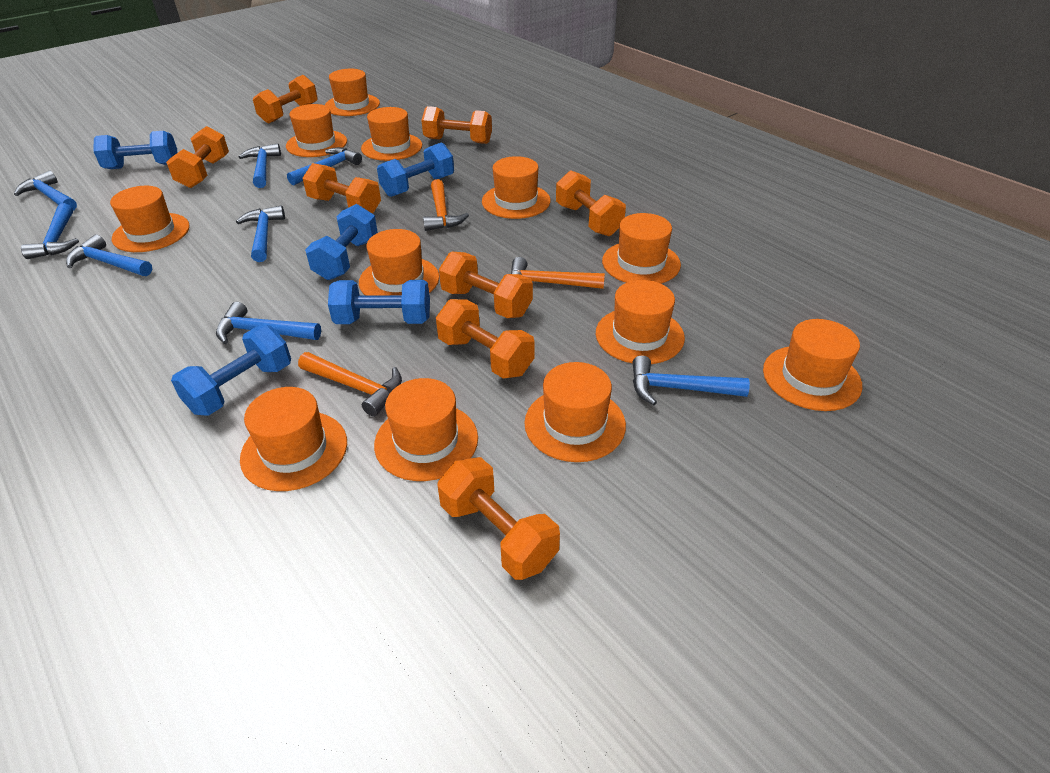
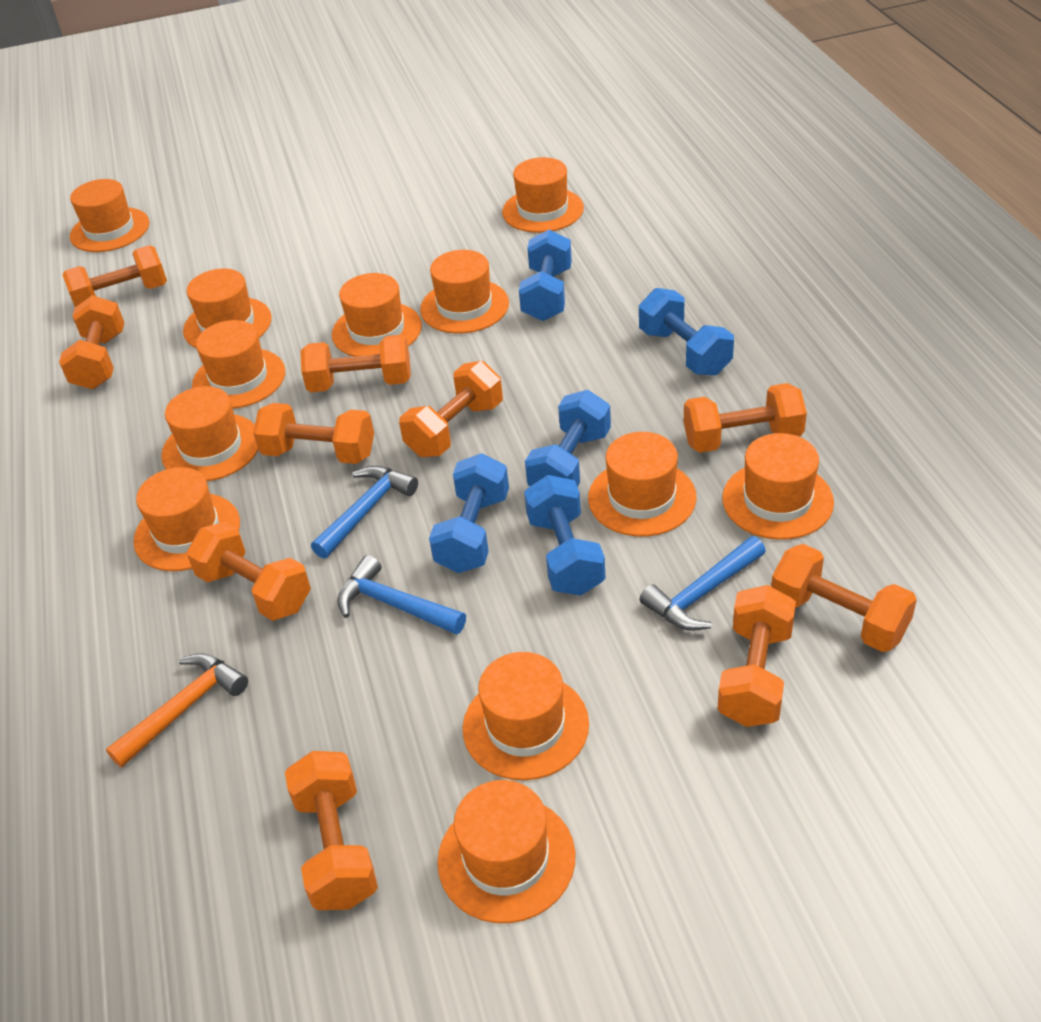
blue hammer: [14,170,77,211] [21,203,79,259] [66,234,152,276] [216,302,321,344] [236,205,285,262] [239,143,281,188] [287,147,362,186] [633,355,750,405] = 8 -> [311,466,418,559] [337,555,466,635] [640,536,766,631] = 3
orange dumbbell: [166,126,229,188] [253,75,318,124] [303,163,381,214] [421,106,492,144] [436,299,535,379] [438,457,560,580] [439,252,533,318] [556,171,626,236] = 8 -> [59,295,124,389] [62,245,167,307] [187,522,311,621] [253,403,374,464] [285,751,378,910] [301,335,411,392] [399,361,503,457] [684,383,807,453] [717,585,796,727] [771,544,917,652] = 10
orange hammer: [298,352,402,417] [423,179,469,231] [511,257,605,289] = 3 -> [106,653,248,767] = 1

